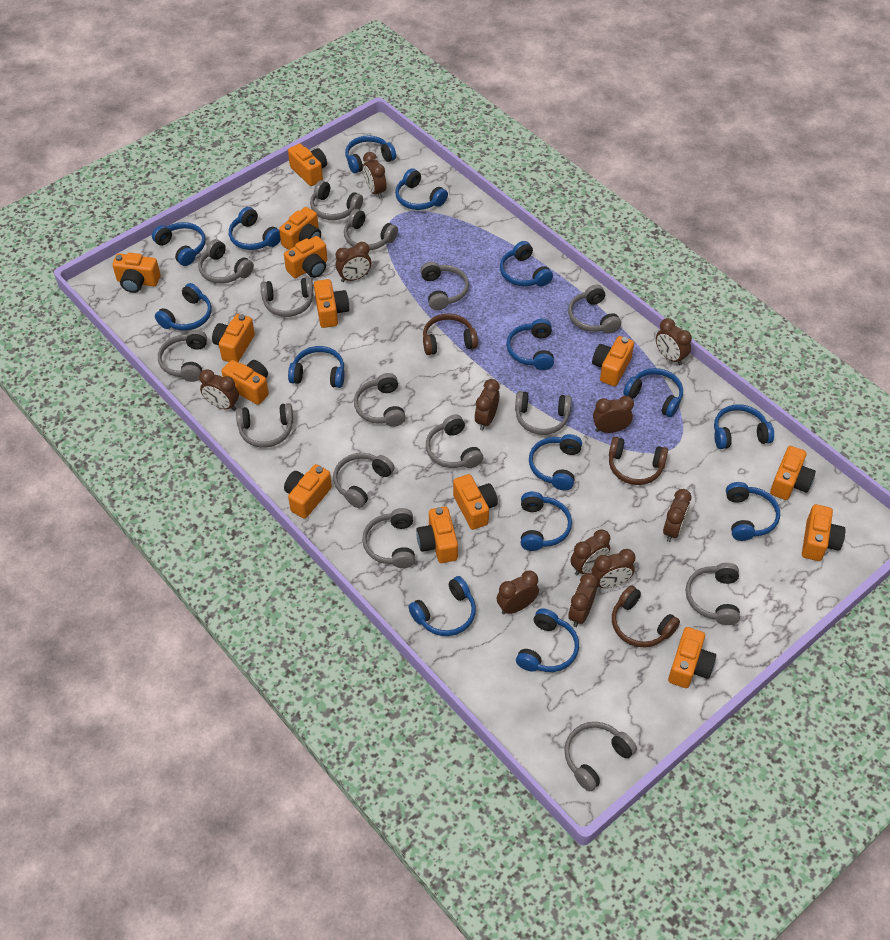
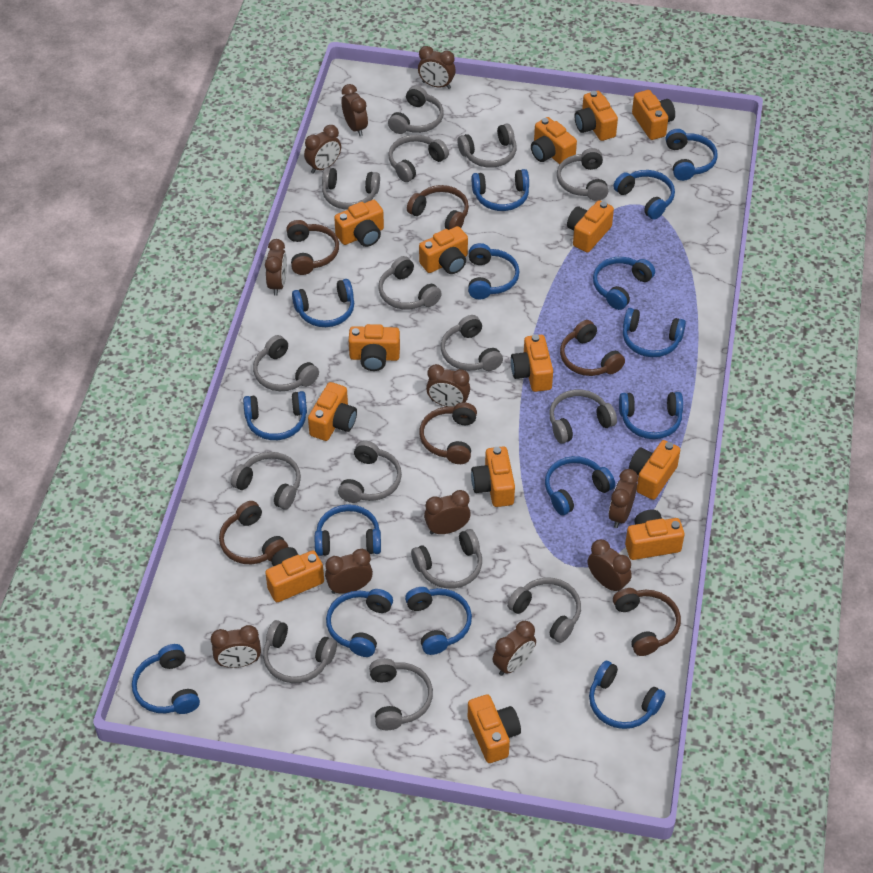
brown headphones: [423,314,478,355] [609,437,668,485] [612,585,680,647] = 3 -> [219,501,288,564] [286,220,339,275] [407,185,469,230] [420,402,477,464] [560,320,625,376] [613,588,681,656] = 6

